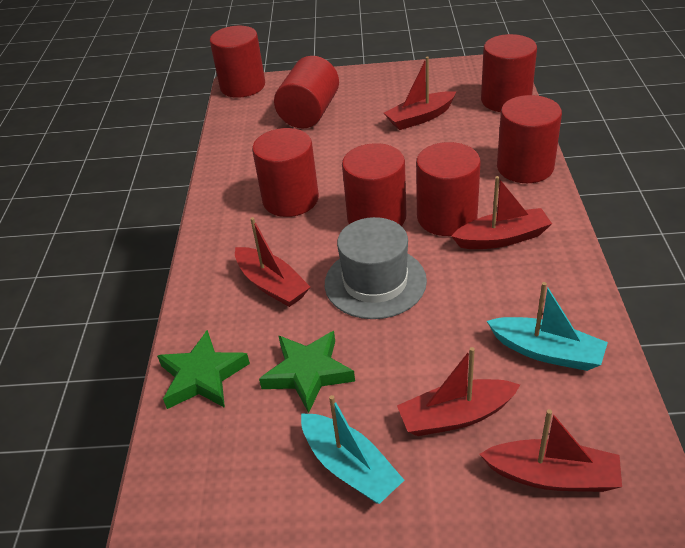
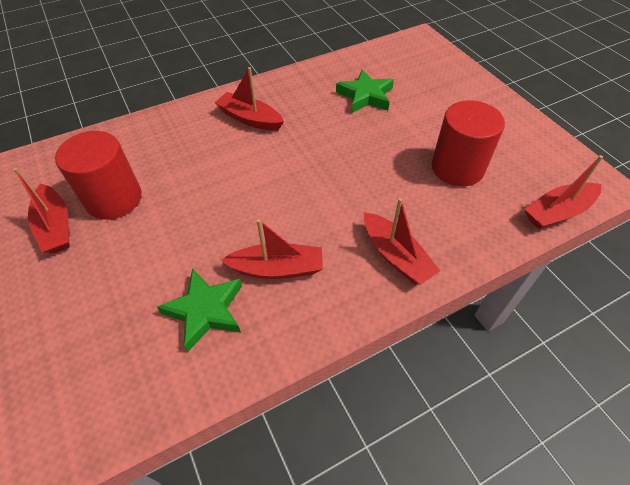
grey hat: [325,217,427,319] = 1 -> none = 0
red cylinder: [210,26,265,98] [252,128,319,217] [274,56,339,128] [342,143,407,226] [416,142,481,236] [481,34,537,112] [497,95,562,183] = 7 -> [55,131,141,220] [432,100,505,187] = 2
turquoise boat: [301,395,404,504] [487,282,608,371] = 2 -> none = 0

